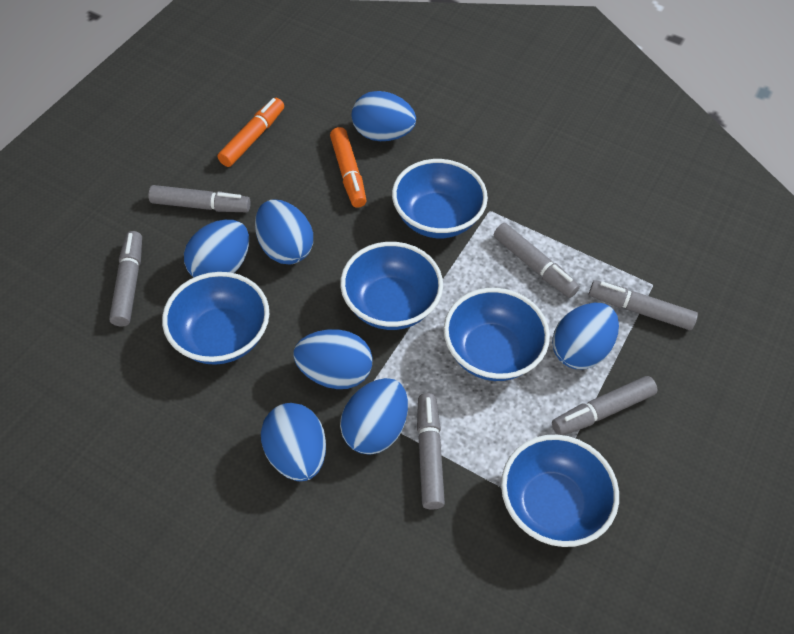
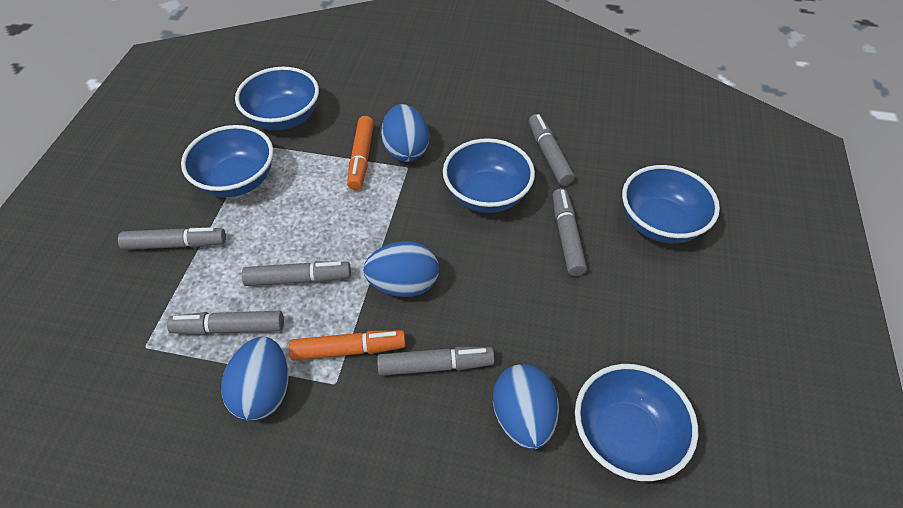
blue egg: [184,220,249,278] [255,199,313,264] [261,403,326,481] [294,329,373,389] [340,378,408,455] [352,91,416,141] [552,303,619,369] = 7 -> [221,337,288,421] [363,241,439,297] [381,104,429,162] [493,364,559,449] = 4

